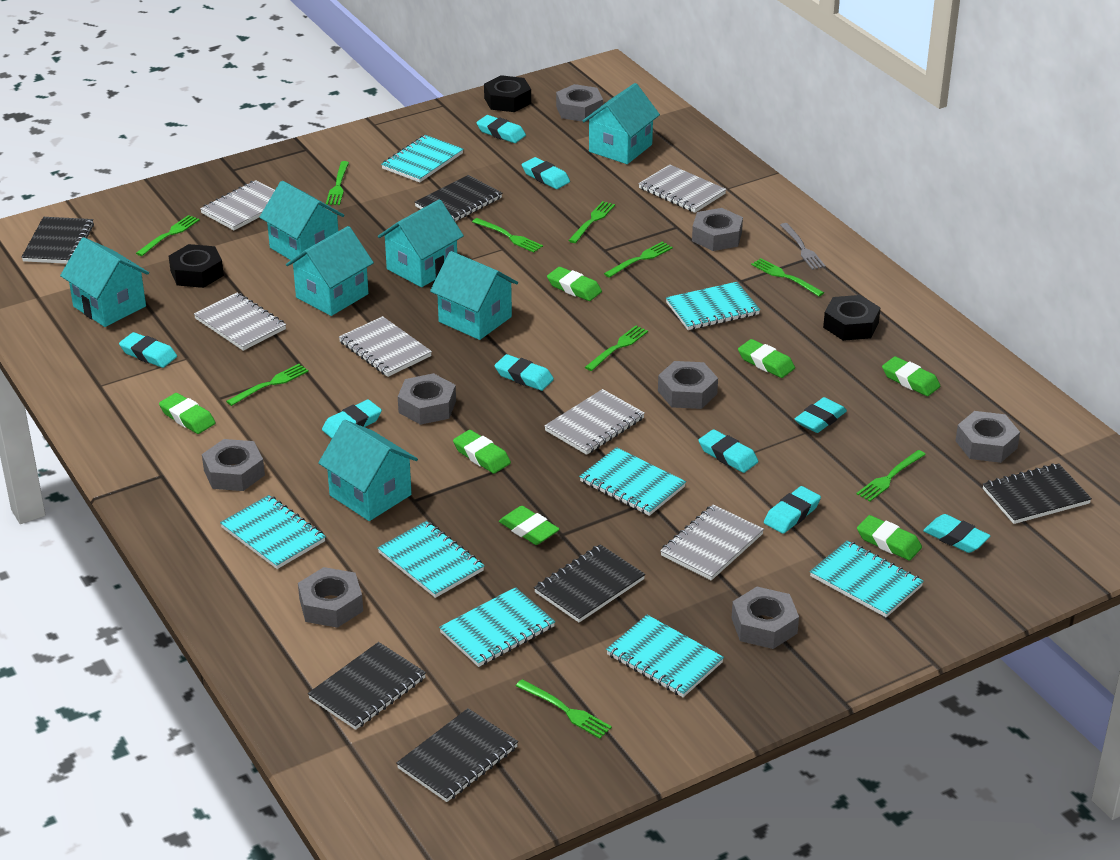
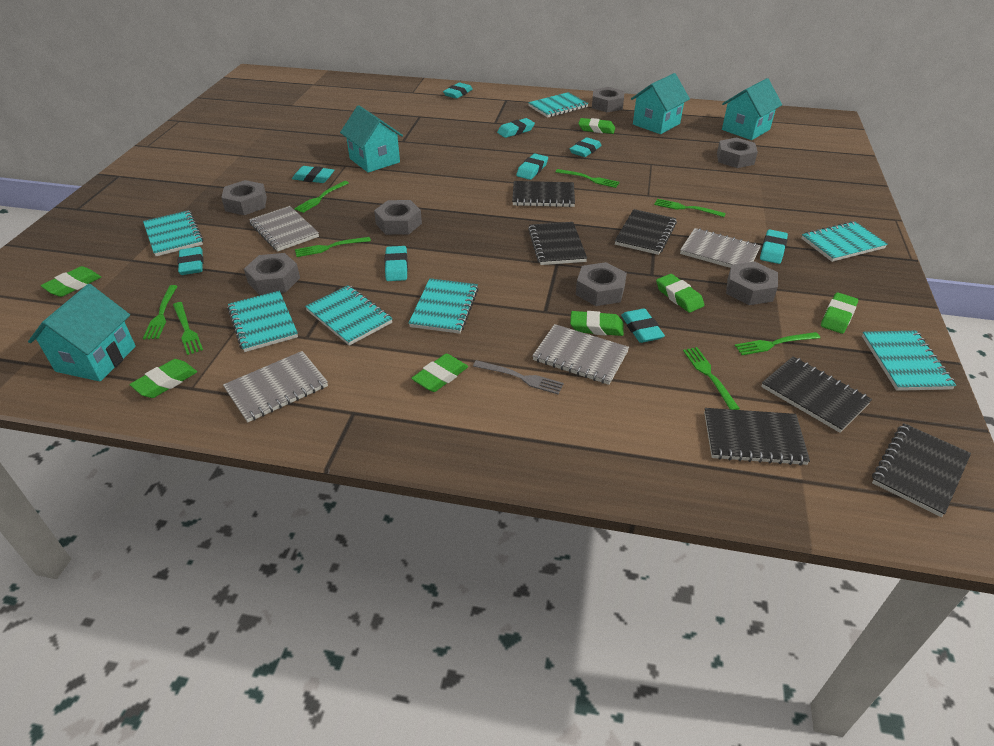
black nut: [169,244,224,288] [484,75,531,112] [823,295,881,341] = 3 -> none = 0
green fork: [136,215,200,256] [226,364,309,406] [326,161,349,205] [472,218,543,253] [516,679,612,739] [568,201,615,243] [585,326,648,371] [604,241,673,278] [751,258,824,296] [856,450,926,501] = 10 -> [143,285,177,339] [173,302,203,355] [294,181,349,213] [295,237,371,257] [556,169,620,188] [654,199,726,217] [683,347,740,410] [734,332,820,355] = 8
grey notebook: [194,293,286,351] [200,180,275,230] [339,316,432,377] [544,389,645,455] [638,165,726,213] [660,504,764,581] = 6 -> [223,351,328,422] [249,206,319,251] [532,324,629,385] [680,228,761,268] = 4
grey nut: [202,439,265,491] [298,567,363,628] [398,373,456,425] [556,84,603,122] [658,361,718,409] [692,208,743,251] [732,587,799,649] [955,411,1020,463] = 8 -> [221,180,267,215] [244,253,300,295] [374,200,422,235] [576,262,627,306] [592,87,624,112] [717,137,758,168] [726,262,778,305] = 7
turquoise house: [60,237,149,327] [259,181,344,260] [286,226,374,316] [318,420,418,521] [378,199,464,287] [430,251,518,340] [583,83,660,164] = 7 -> [28,284,136,381] [340,105,403,173] [631,73,690,134] [722,78,782,140] = 4
turquoise notebook: [220,495,326,569] [377,521,484,598] [381,135,463,183] [439,587,555,667] [579,447,686,516] [606,615,724,697] [666,282,760,330] [810,540,924,617] = 8 -> [143,210,203,256] [227,291,298,352] [305,285,393,346] [409,278,479,334] [528,92,589,118] [801,221,888,262] [862,331,956,391] = 7

